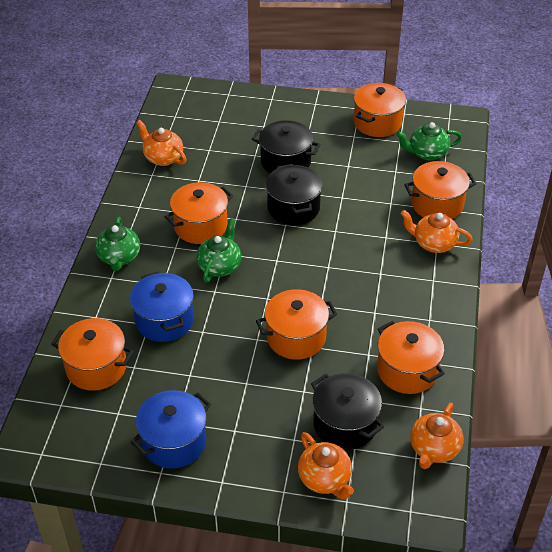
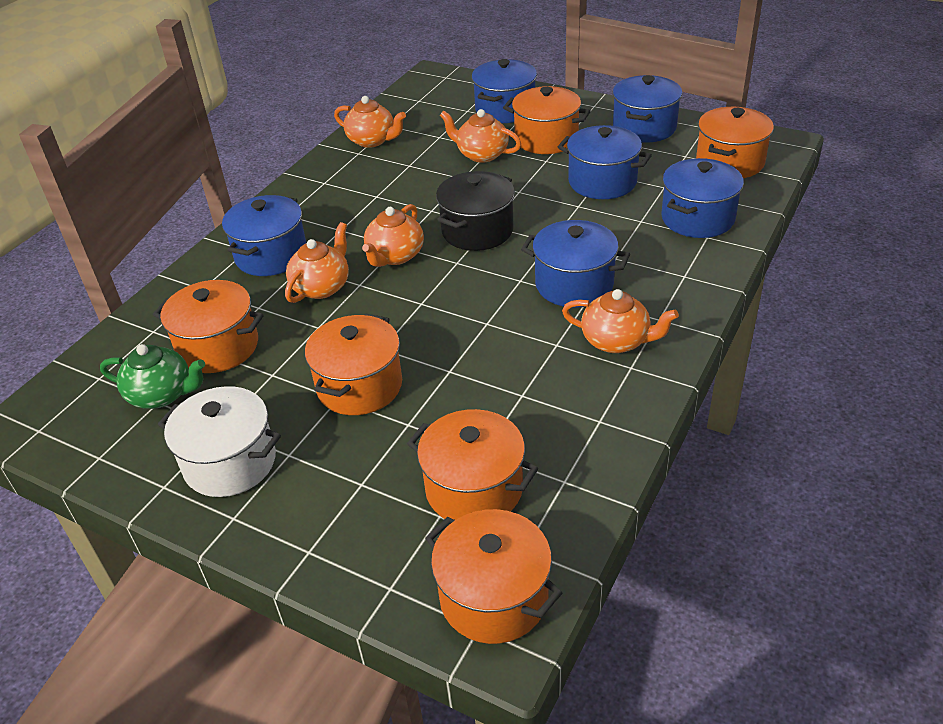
black pot: [252,120,321,173] [266,164,323,225] [311,373,384,450] = 3 -> [436,171,515,251] = 1
blue pot: [130,271,194,342] [131,390,211,469] = 2 -> [222,195,306,276] [472,59,537,123] [521,220,630,308] [558,125,652,199] [613,75,682,143] [661,158,744,238] = 6
green teapot: [95,217,140,271] [196,218,241,283] [396,122,462,160] = 3 -> [100,344,205,409] = 1
orange teapot: [136,120,187,166] [298,432,354,500] [400,210,473,253] [410,403,463,469] = 4 -> [285,222,349,303] [334,96,406,148] [362,204,424,267] [440,109,521,163] [562,289,679,353] = 5
white pot: none = 0 -> [158,386,281,497] = 1

